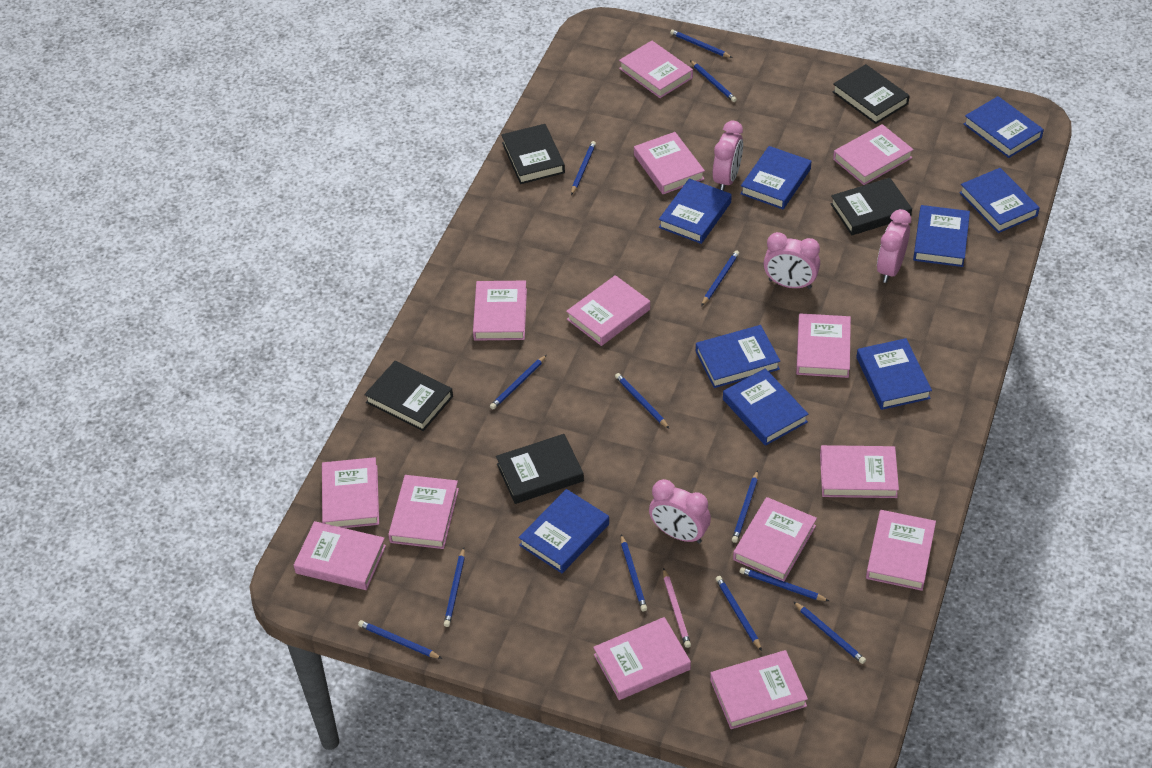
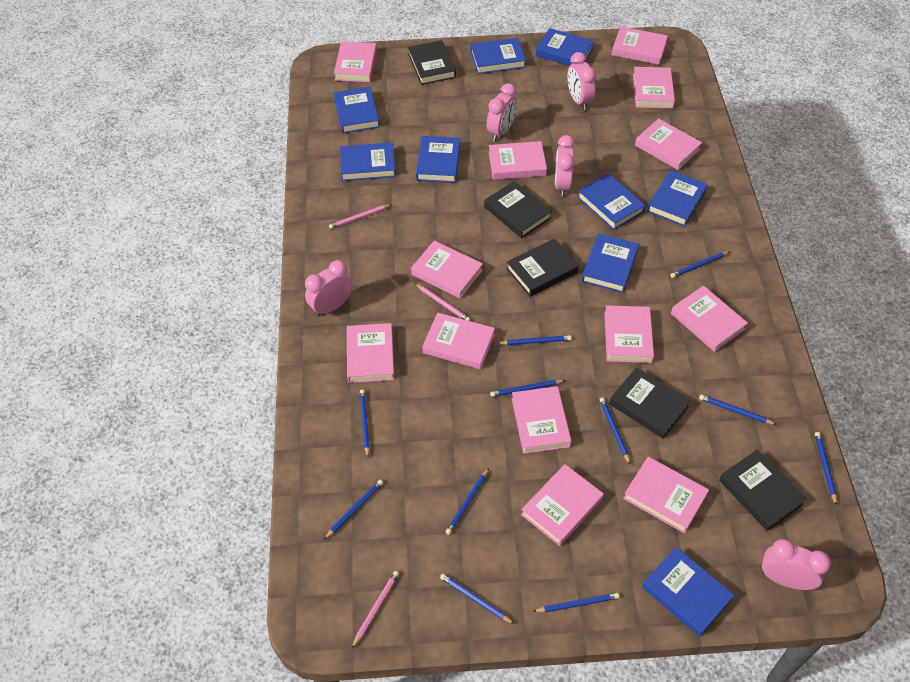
blue pencil: [358,620,442,659] [444,548,465,627] [490,355,547,409] [571,141,596,195] [615,373,670,429] [621,534,647,611] [670,29,733,58] [690,60,737,102] [701,250,739,306] [716,576,762,651] [732,470,758,543] [740,567,829,601] [793,601,866,664] = 13 -> [324,480,383,539] [360,389,370,457] [440,574,514,624] [445,468,489,535] [490,380,565,397] [497,335,572,345] [533,593,619,612] [599,397,630,464] [670,251,730,278] [699,395,777,425] [815,432,837,506] = 11
pink book: [294,521,386,590] [322,457,379,528] [388,475,459,549] [473,281,527,341] [566,275,650,346] [593,617,691,700] [619,40,693,98] [634,132,705,194] [710,650,808,729] [733,497,817,581] [796,313,851,378] [820,445,899,498] [833,124,914,185] [866,510,936,591] = 14 -> [334,42,377,82] [347,323,394,383] [411,240,483,299] [422,312,495,369] [489,141,547,180] [512,386,572,454] [521,464,604,546] [604,305,654,363] [612,27,668,65] [623,457,709,534] [633,67,675,109] [635,118,702,170] [671,285,748,352] = 13
pink clock: [649,479,711,544] [713,121,743,191] [764,232,820,289] [877,209,911,283] = 4 -> [305,260,352,317] [486,83,517,141] [555,135,575,197] [568,52,596,110] [762,539,831,590] = 5
pink pencil: [663,568,691,648] = 1 -> [329,204,392,229] [352,571,399,648] [415,283,470,321] = 3

